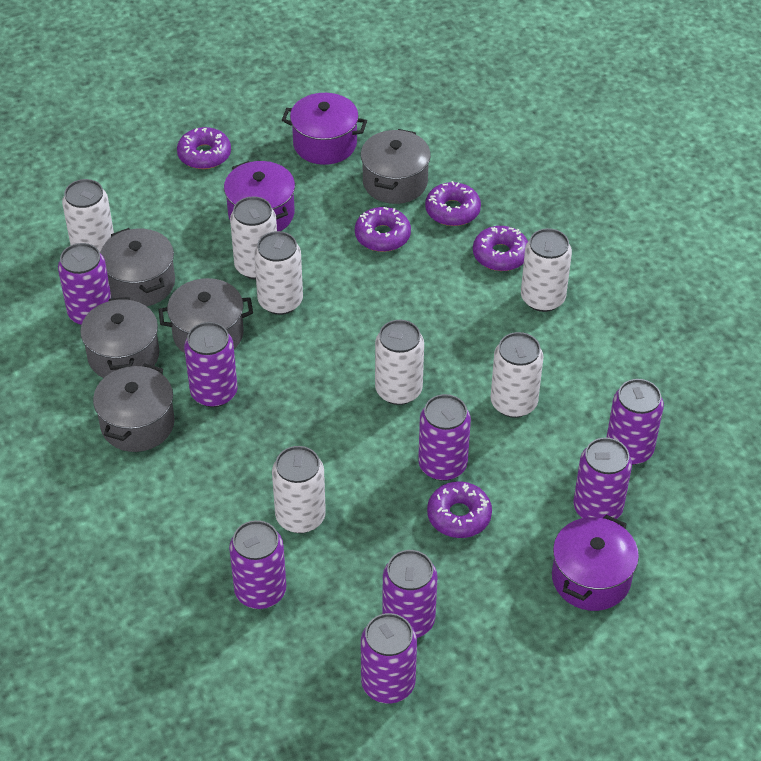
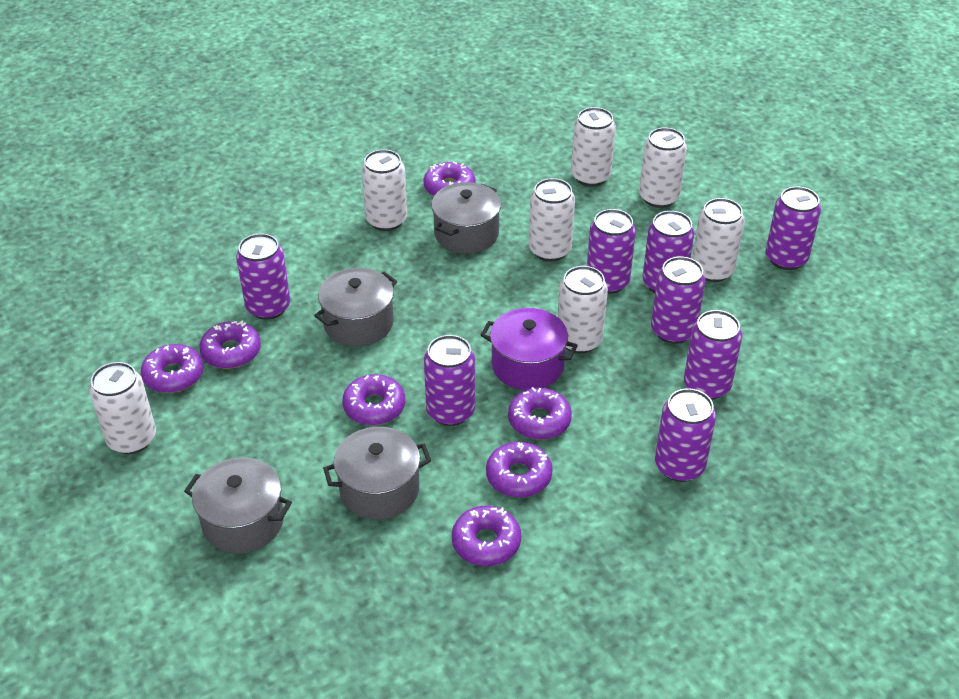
grey pot: [80,297,159,378] [93,363,175,452] [100,228,175,306] [158,278,253,353] [361,129,431,204] = 5 -> [184,457,292,554] [314,268,397,347] [323,427,431,520] [431,182,501,254] = 4
purple donut: [177,127,231,169] [355,207,411,252] [425,181,481,226] [427,481,492,538] [473,226,528,271] = 5 -> [141,344,204,393] [199,321,261,369] [342,374,405,425] [424,162,476,196] [452,506,521,566] [486,442,553,497] [508,387,572,440] = 7
purple pot: [224,161,295,231] [282,93,367,165] [552,515,639,611] = 3 -> [481,308,578,390] = 1

